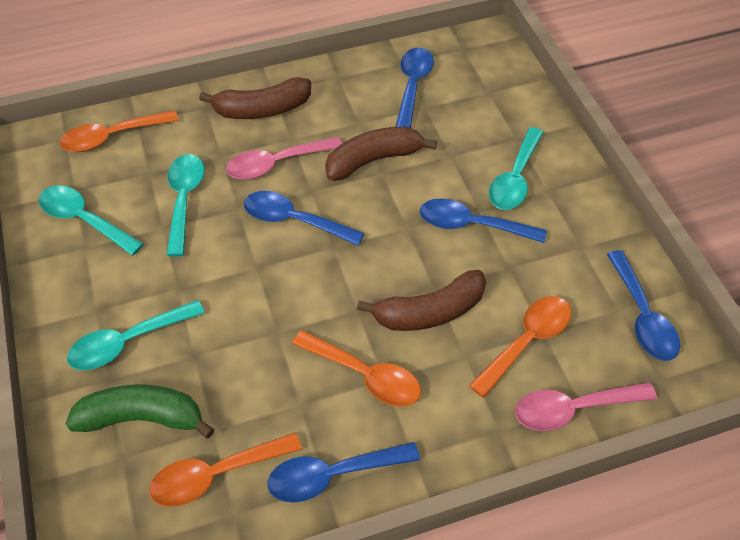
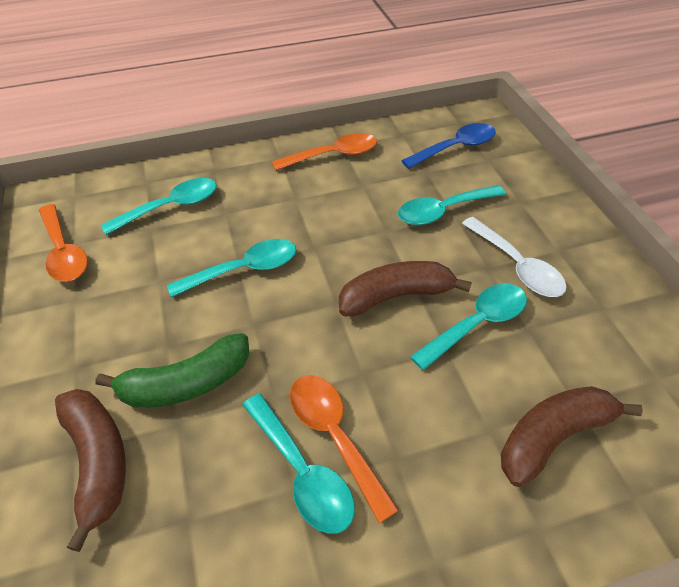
blue spoon: [244,191,365,246] [268,442,420,503] [395,48,434,128] [420,198,547,243] [607,250,680,361] = 5 -> [401,123,496,169] = 1
orange spoon: [60,110,179,152] [149,433,302,507] [292,330,421,407] [469,296,571,398] = 4 -> [39,204,88,282] [272,133,377,171] [290,375,399,523] = 3
pink spoon: [226,137,342,180] [515,382,657,431] = 2 -> none = 0
turquoise spoon: [38,186,144,255] [67,300,205,370] [166,154,204,257] [489,127,544,210] = 4 -> [101,178,217,235] [167,239,296,297] [243,393,355,534] [398,185,506,225] [410,284,527,370] = 5
white spoon: none = 0 -> [462,217,567,297] = 1

